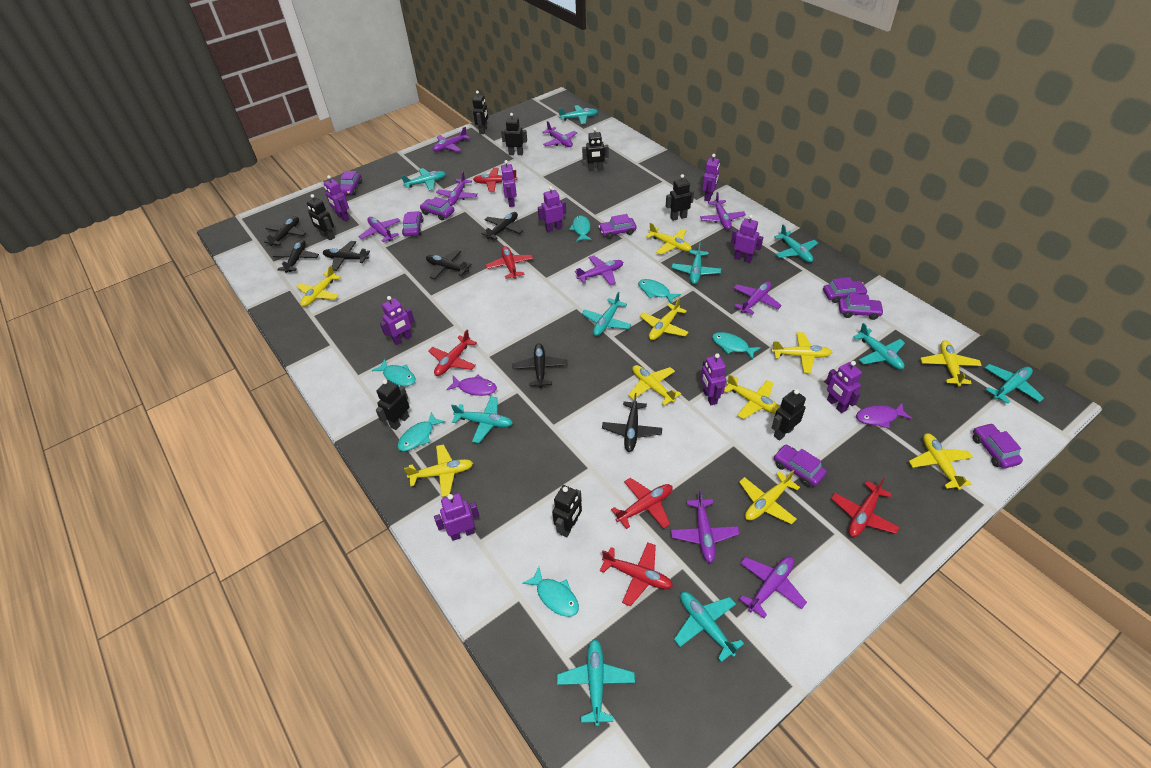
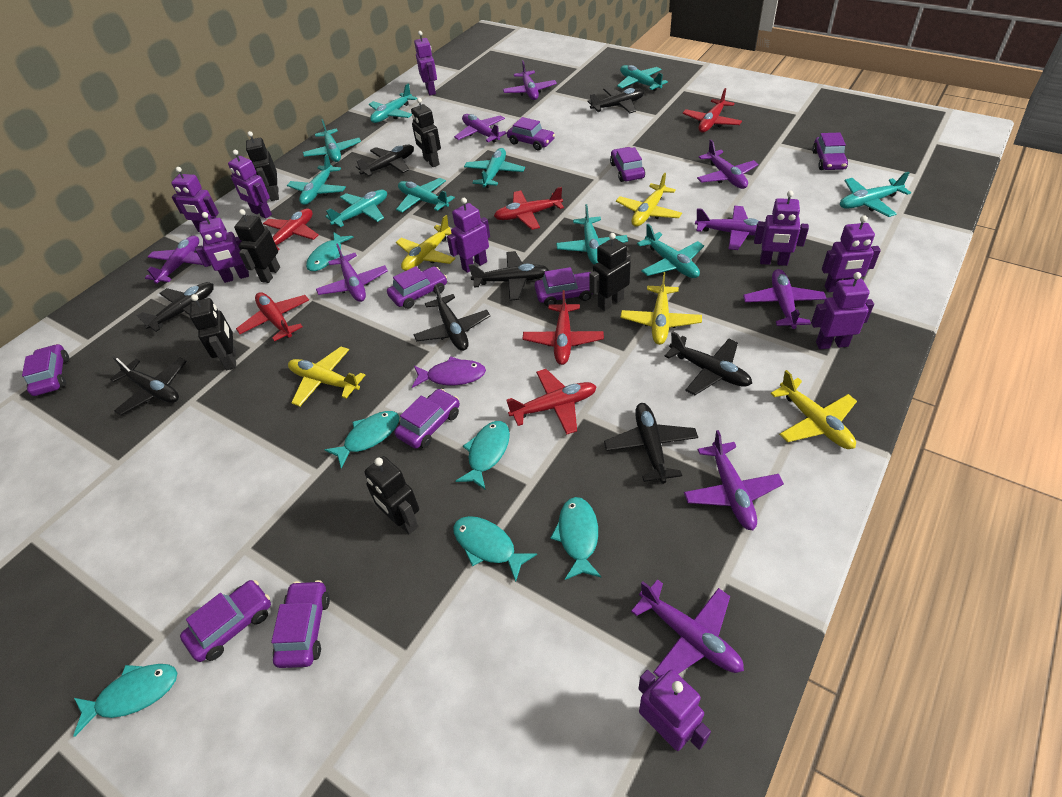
black plane: [264,216,306,246] [273,240,319,273] [323,241,370,271] [426,250,472,279] [482,212,523,240] [512,344,567,388] [602,393,662,452] = 7 -> [110,356,187,415] [137,282,214,332] [356,145,414,176] [413,285,490,351] [469,251,549,301] [587,87,644,113] [604,403,698,484] [664,331,752,395] = 8
black robot: [307,194,335,240] [376,380,410,430] [473,91,488,134] [501,113,527,155] [552,485,582,538] [582,127,609,171] [666,174,694,221] [771,389,806,441] = 8 -> [190,294,236,370] [234,209,280,283] [246,131,279,201] [365,456,419,534] [411,98,441,167] [589,233,631,311] = 6
purple car: [340,171,362,195] [402,211,424,236] [420,197,454,220] [599,214,636,239] [774,445,827,487] [823,277,868,303] [838,294,884,320] [973,423,1023,469] = 8 -> [22,344,69,396] [180,580,271,662] [271,580,330,668] [387,266,447,309] [394,389,460,449] [507,117,555,150] [535,267,592,307] [610,147,645,182] [812,132,848,170] = 9
purple fish: [446,375,497,396] [856,403,912,428] = 2 -> [412,356,486,388] = 1
yellow plane: [296,265,341,307] [404,444,473,497] [628,365,681,406] [640,298,689,340] [646,223,691,255] [724,374,780,419] [739,470,800,524] [772,332,832,373] [909,433,973,490] [920,340,982,386] = 10 -> [288,347,365,407] [396,215,455,271] [616,173,682,227] [620,272,702,345] [771,370,857,449] = 5

